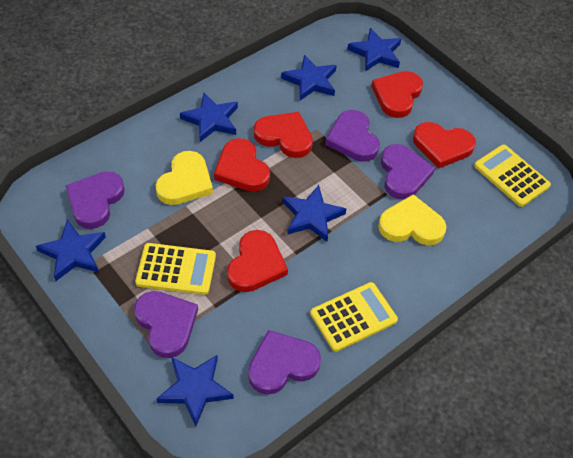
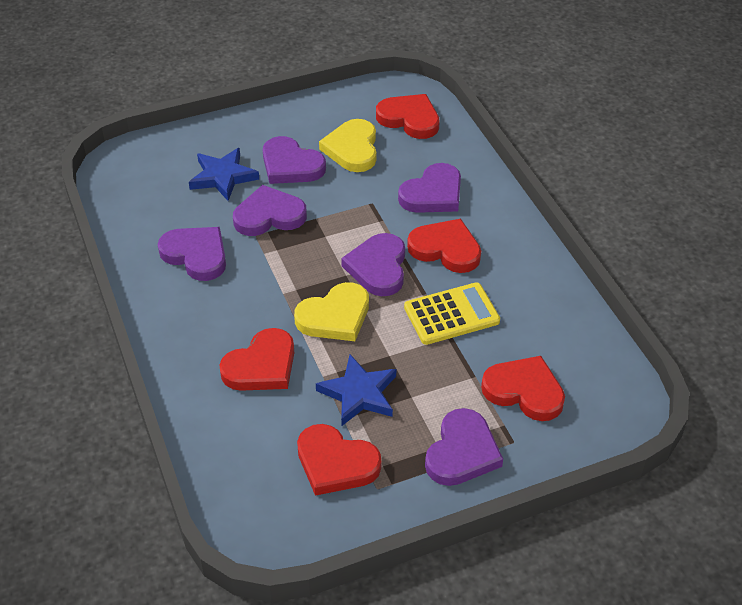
blue star: [36,220,106,281] [157,355,233,426] [180,93,238,142] [281,55,337,101] [283,185,346,242] [347,28,401,71] = 6 -> [189,148,259,201] [316,354,396,426] = 2
purple heart: [65,171,125,229] [134,291,198,358] [248,330,321,395] [325,110,380,162] [381,144,435,200] = 5 -> [158,227,226,281] [233,185,307,236] [263,136,326,184] [341,233,405,296] [398,163,461,213] [425,408,503,486] = 6
yellow calculator: [135,243,216,295] [310,282,398,352] [474,145,551,207] = 3 -> [404,282,500,345] = 1

